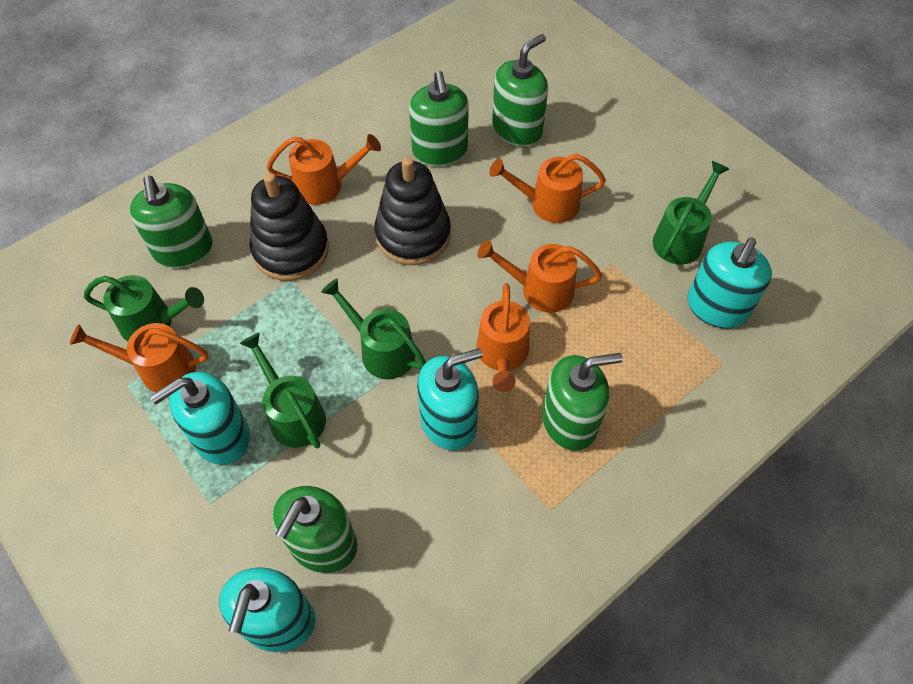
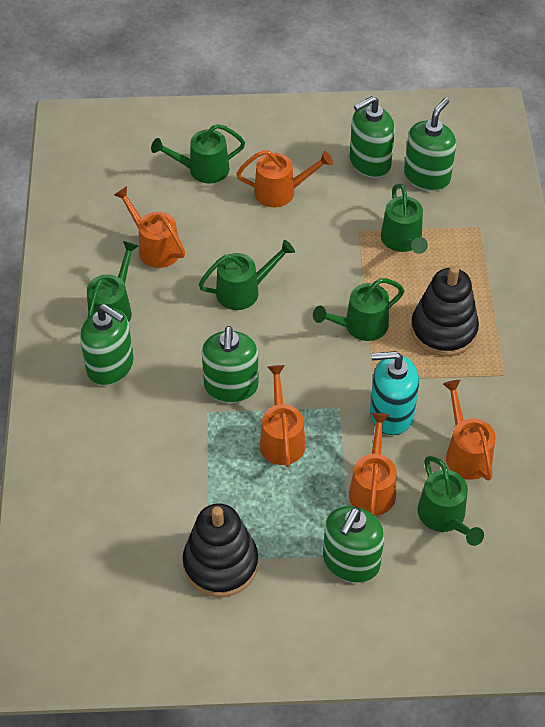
green watering can: [84,275,204,341] [240,333,326,448] [321,279,426,379] [653,161,730,265] = 4 -> [87,241,138,322] [151,124,245,184] [199,240,295,310] [313,278,404,341] [381,184,428,254] [418,456,484,546] = 6
turquoise soap dispenser: [150,372,250,465] [219,567,315,652] [417,348,483,450] [688,237,772,329] = 4 -> [370,351,419,435] = 1

